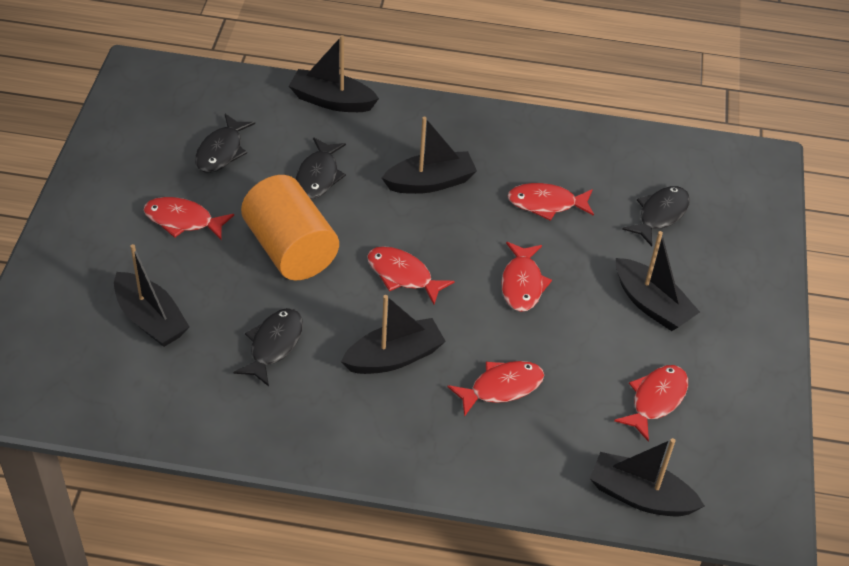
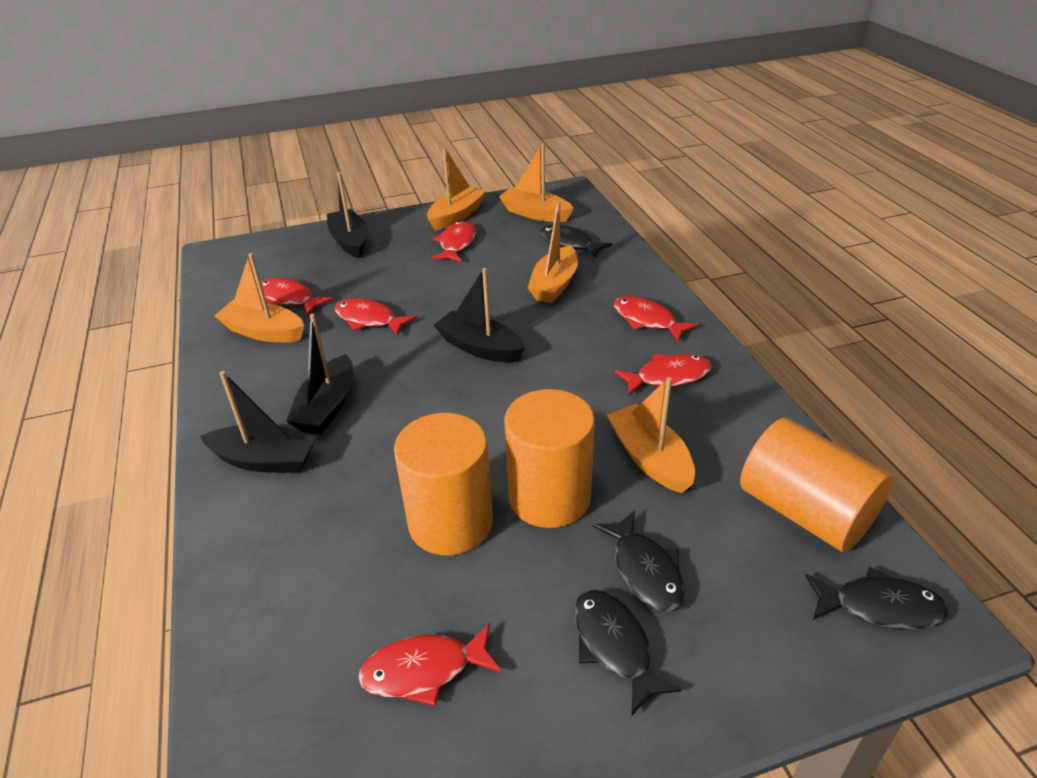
black boat: [114,244,189,347] [289,35,379,112] [341,295,446,374] [382,117,477,194] [590,438,704,517] [616,231,700,331] = 6 -> [200,371,317,473] [286,314,353,435] [327,172,368,258] [434,268,525,363] = 4
orange boat: none = 0 -> [214,253,304,342] [427,147,486,231] [499,143,574,222] [528,201,578,303] [607,377,695,493] = 5
orange cylinder: [241,175,339,280] = 1 -> [394,413,493,555] [504,389,595,528] [740,418,893,552] = 3

